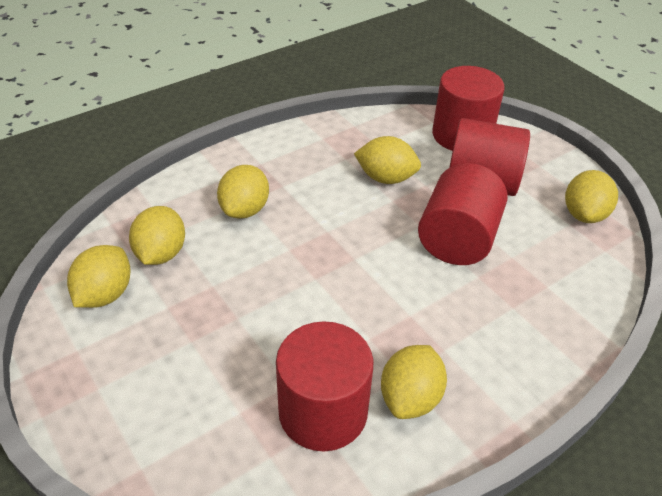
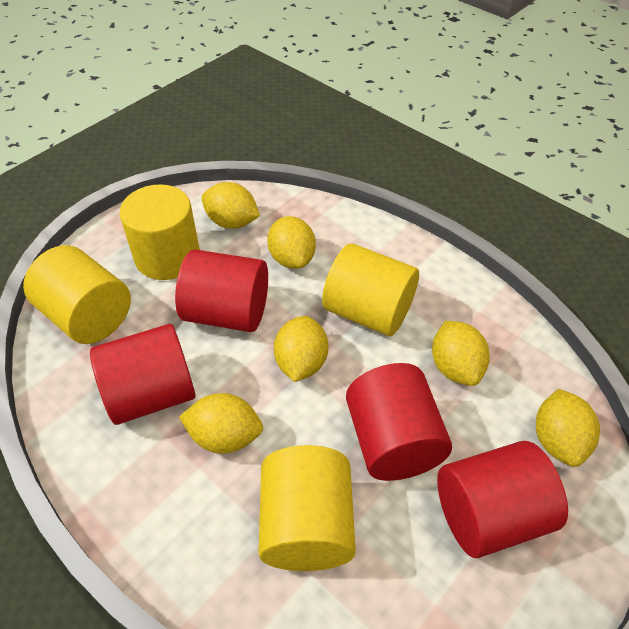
yellow cylinder: none = 0 -> [23,245,131,344] [119,184,200,280] [259,445,356,571] [322,243,419,336] = 4

